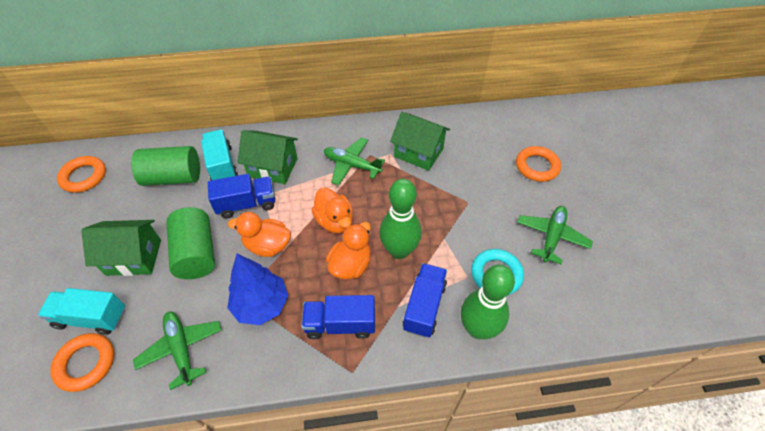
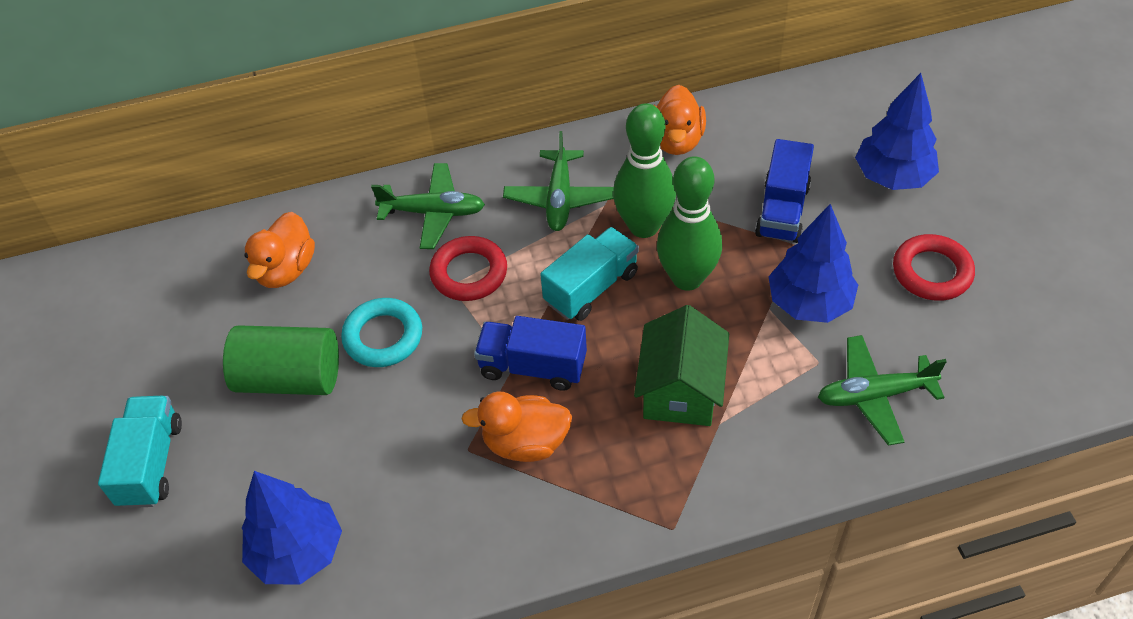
blue tree: [227,254,289,325] = 1 -> [242,471,342,585] [768,204,858,323] [855,73,939,190] = 3
blue truck: [208,174,275,218] [301,295,375,339] [403,263,447,338] = 3 -> [474,316,587,391] [755,139,814,243] = 2
green cylinder: [131,146,200,186] [166,207,215,279] = 2 -> [223,325,339,395] = 1
green house: [81,220,161,276] [237,130,298,184] [390,112,450,171] = 3 -> [634,305,729,426] = 1
orange ring: [50,333,114,392] [57,156,106,193] [516,146,561,182] = 3 -> none = 0
red ring: none = 0 -> [429,236,507,301] [893,234,975,301] = 2

